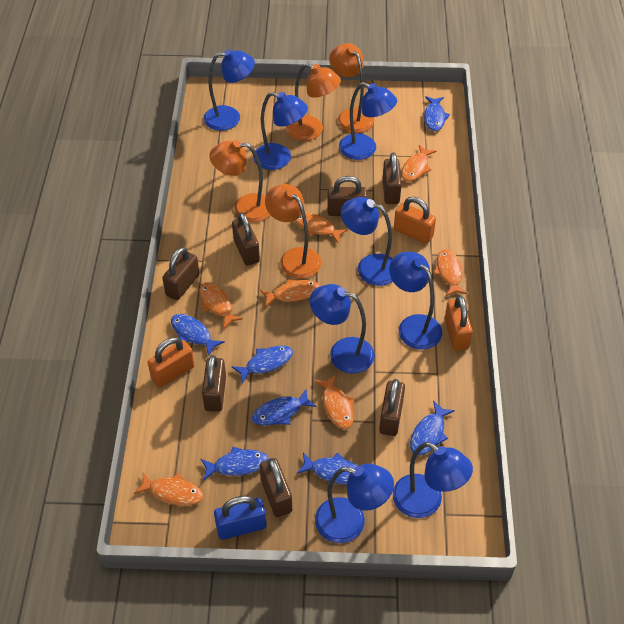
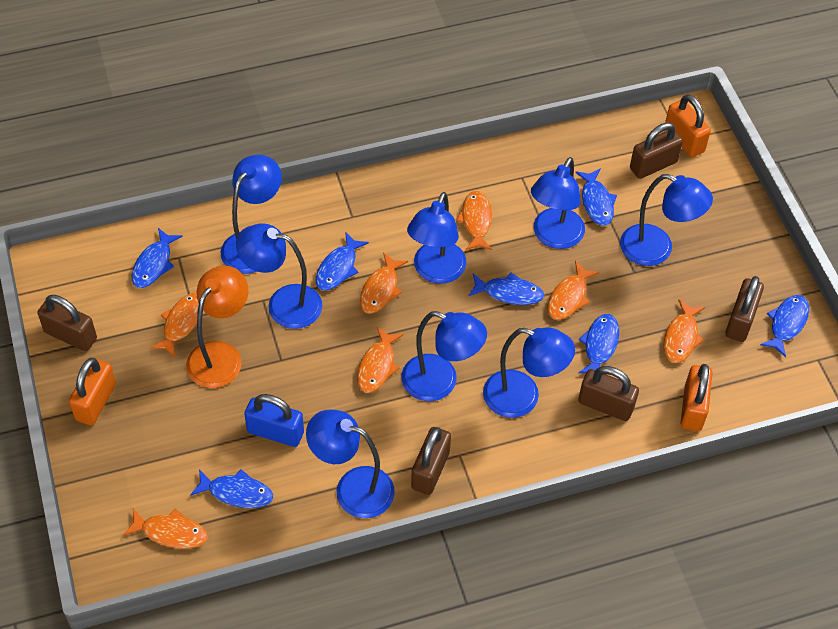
brown padlock: [162,247,200,300] [202,355,226,412] [232,212,260,265] [260,458,292,517] [327,176,367,216] [379,379,405,436] [383,152,402,204] = 7 -> [38,295,97,351] [411,427,451,495] [579,366,639,421] [630,123,683,179] [725,276,764,342] = 5
orange lamp: [209,140,270,222] [265,184,321,279] [286,63,341,141] [329,43,374,133] = 4 -> [186,266,249,388] = 1

